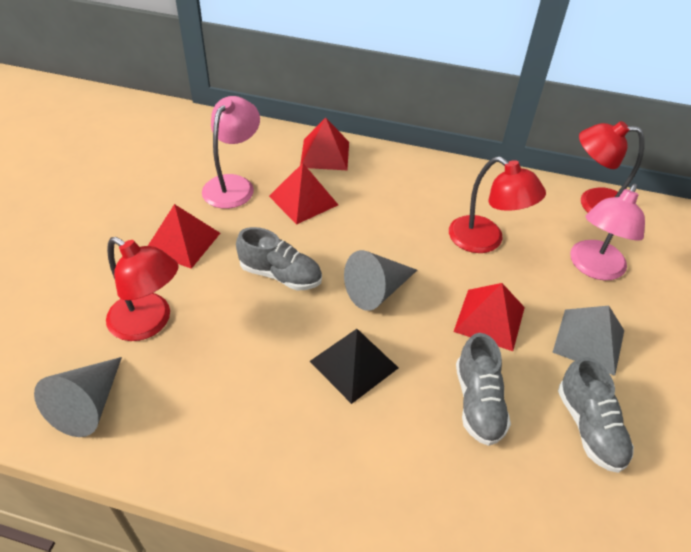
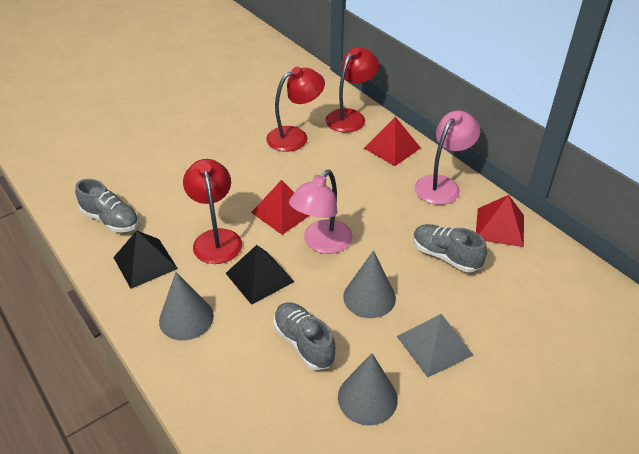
black pyramid: [310,329,398,404] = 1 -> [113,230,178,289] [226,245,294,305] = 2
grey cone: [34,357,122,437] [344,250,417,311] = 2 -> [159,272,214,341] [338,353,398,426] [343,251,396,318] = 3
red pyramid: [148,204,220,269] [269,163,338,225] [300,118,349,170] [454,283,525,351] = 4 -> [251,180,310,235] [364,117,421,166] [476,195,524,247] = 3

